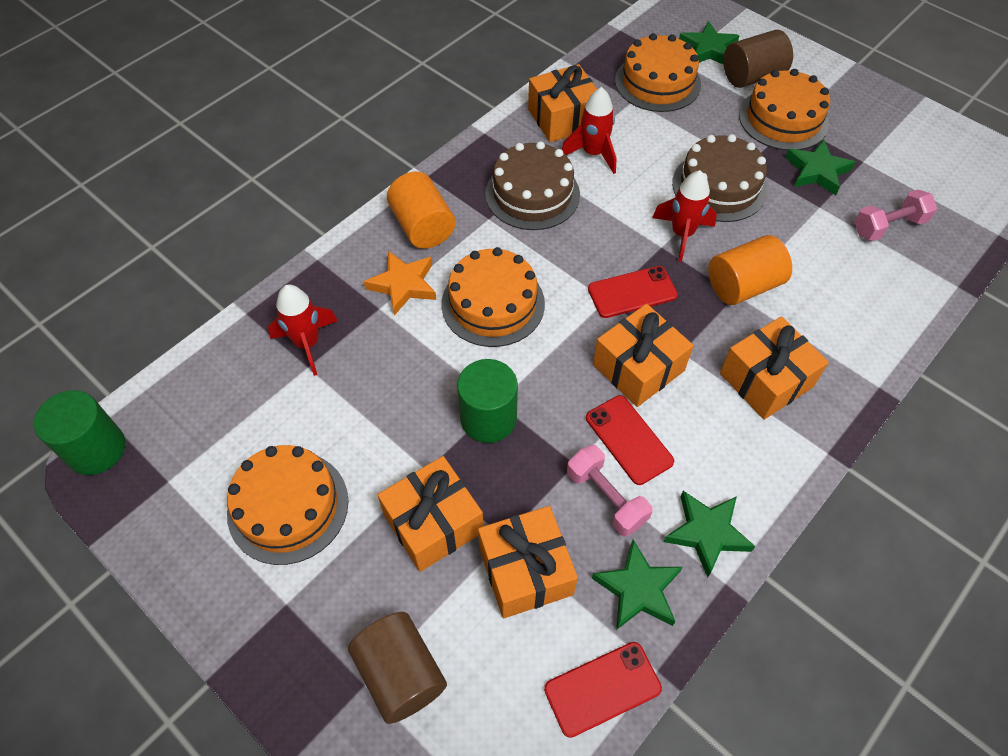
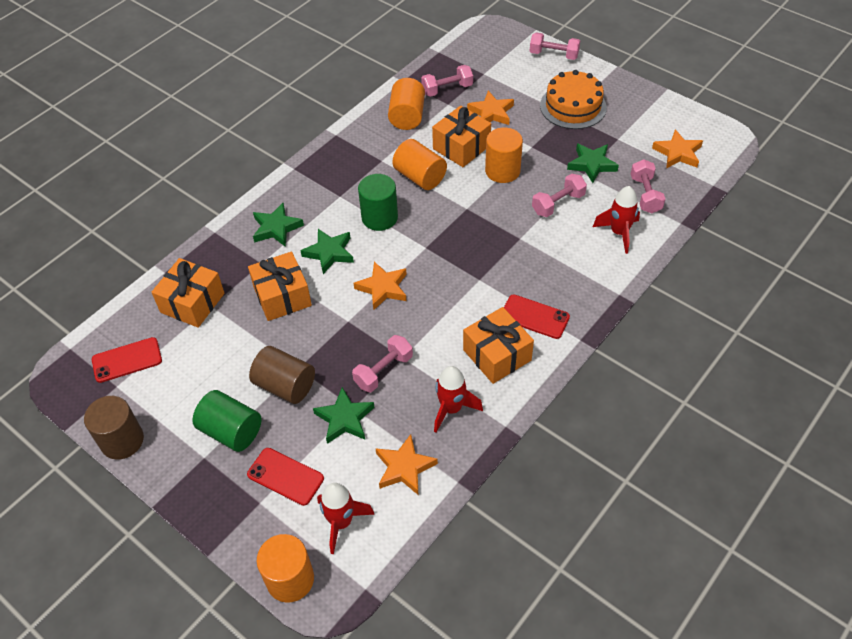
brown cake: [485,141,580,230] [672,134,767,222] = 2 -> none = 0
orange cake: [227,445,348,565] [441,247,545,347] [615,33,701,112] [739,69,830,150] = 4 -> [540,70,607,129] = 1
orange cylinder: [387,172,455,249] [708,235,792,305] = 2 -> [257,534,314,603] [388,78,425,130] [392,139,447,190] [485,127,523,183] = 4
orange gift: [377,456,483,572] [478,506,578,618] [528,64,597,142] [593,304,694,407] [720,316,829,420] = 5 -> [151,258,225,328] [248,252,312,321] [432,105,491,167] [463,307,534,384] = 4
orange star: [364,251,436,316] = 1 -> [353,262,407,310] [375,434,438,495] [467,91,514,125] [652,129,703,168] = 4
pink dumbbell: [567,445,653,536] [854,190,937,241] = 2 -> [352,335,413,392] [421,65,473,97] [530,32,580,60] [532,174,587,217] [631,159,665,213] = 5

